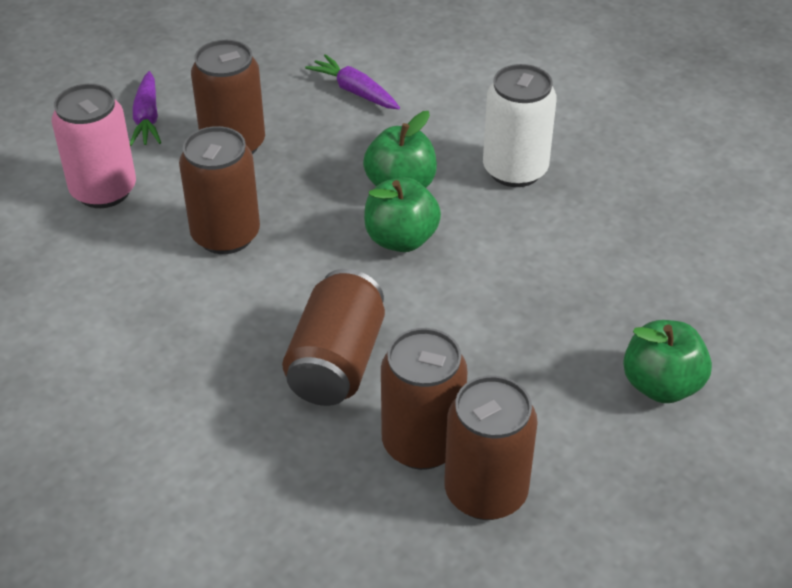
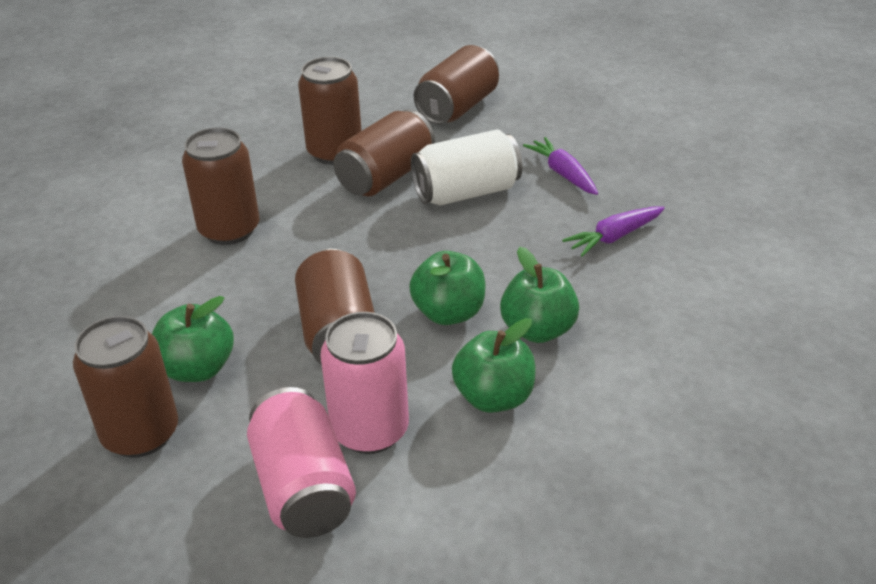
brown can: [179,126,260,254] [191,40,265,154] [282,269,385,406] [381,328,468,470] [444,376,538,520] = 5 -> [73,316,178,458] [182,127,259,245] [295,249,375,365] [298,57,362,165] [333,109,435,196] [414,45,499,125] = 6
green apple: [363,111,437,188] [364,177,441,252] [623,320,712,403] = 3 -> [152,296,234,382] [409,251,485,325] [452,318,535,413] [500,247,579,343] = 4
pink can: [52,84,136,208] = 1 -> [247,387,356,538] [320,312,409,454] = 2

